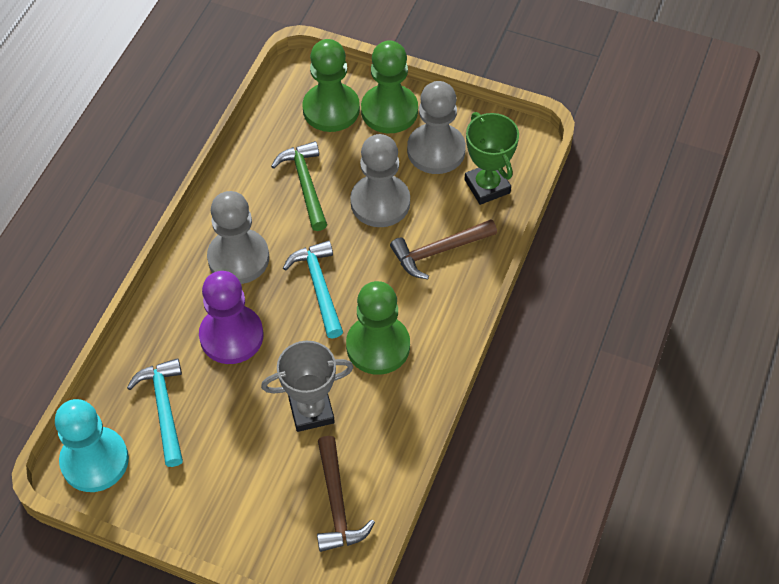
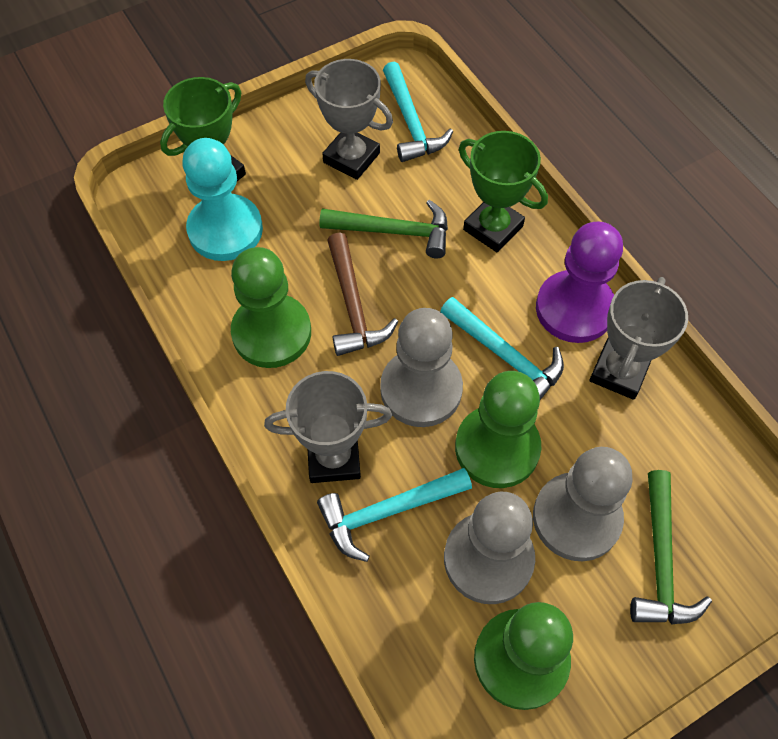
brown hammer: [317,436,375,552] [390,219,497,279] = 2 -> [327,233,398,356] = 1
green hammer: [271,141,327,231] = 1 -> [319,200,448,258] [630,470,712,624] = 2
green trophy: [464,112,519,205] = 1 -> [160,77,246,181] [459,131,548,253] = 2
grey trophy: [261,341,354,432] = 1 -> [264,371,392,483] [305,59,393,180] [589,277,688,400] = 3
turquoise hammer: [127,358,183,467] [283,240,343,338] = 2 -> [317,468,472,562] [383,62,453,162] [440,297,564,400] = 3

